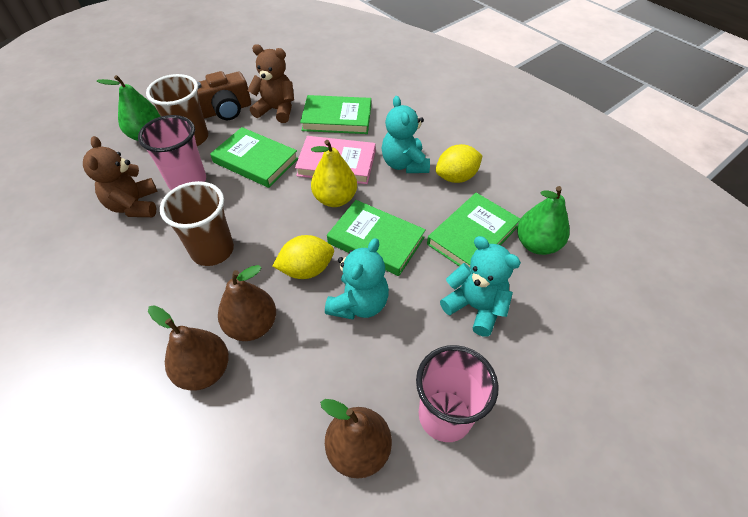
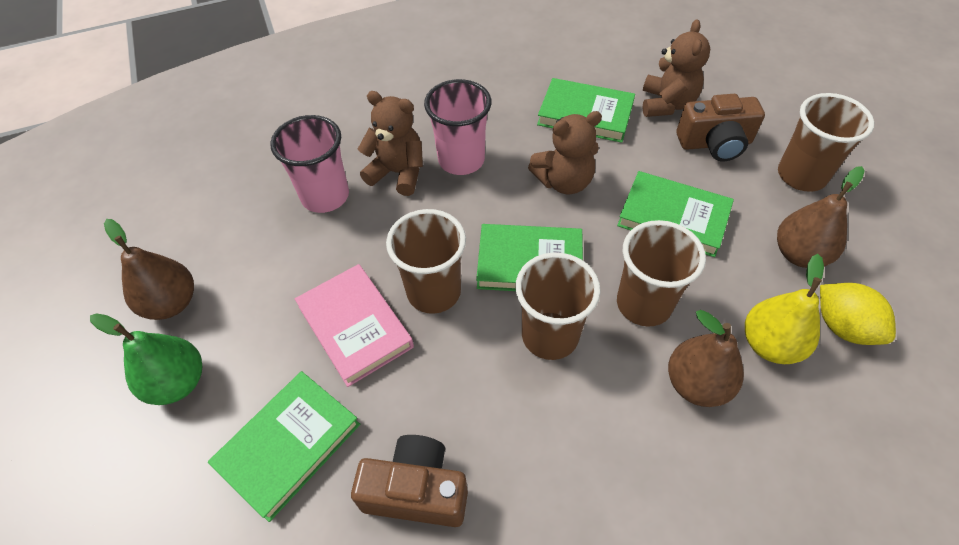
brown camera: [197,71,251,120] = 1 -> [351,435,468,527] [677,94,765,161] = 2
brown cup: [146,74,208,146] [160,181,234,266] = 2 -> [386,209,466,314] [516,252,601,360] [617,220,706,327] [778,93,874,192] = 4
brown teddy bear: [83,136,157,217] [247,44,294,123] = 2 -> [358,91,423,196] [528,111,602,195] [642,20,710,117] = 3
green pear: [97,75,161,141] [517,186,570,255] = 2 -> [90,313,202,405] = 1
turquoise teddy bear: [325,238,389,319] [382,96,430,173] [440,236,521,337] = 3 -> none = 0
yellow lemon: [273,235,334,279] [436,144,483,183] = 2 -> [820,283,896,345] = 1

